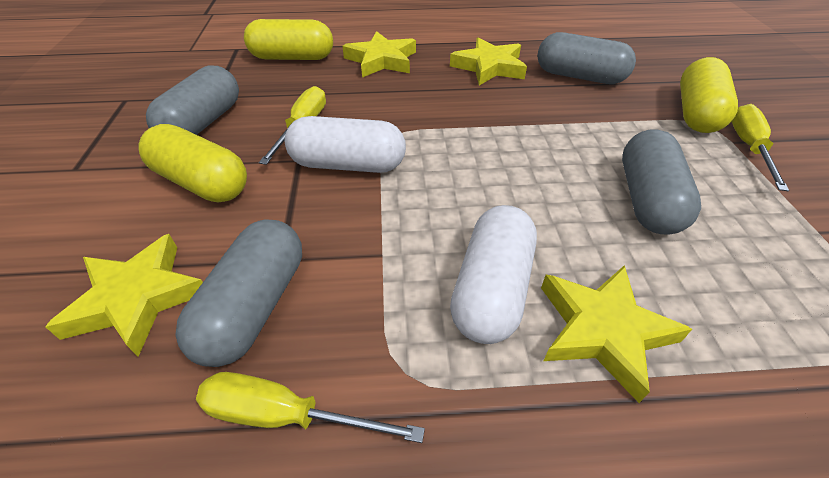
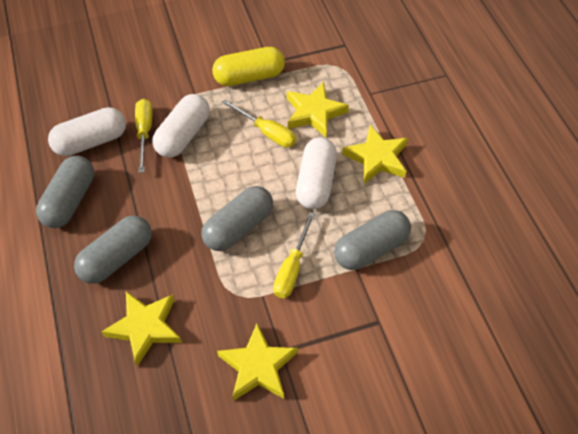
white capsule: [285,116,406,173] [450,205,537,344] = 2 -> [48,107,126,156] [152,94,210,158] [296,137,337,209] = 3
yellow capsule: [139,124,247,202] [244,19,333,60] [680,57,738,133] = 3 -> [212,47,285,86] = 1

